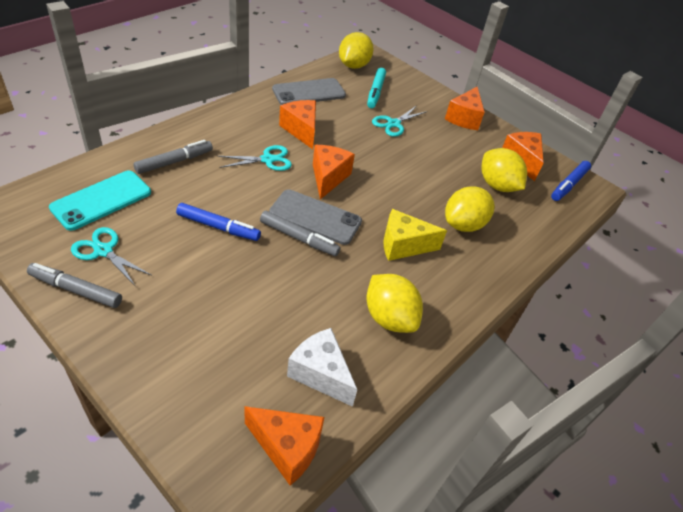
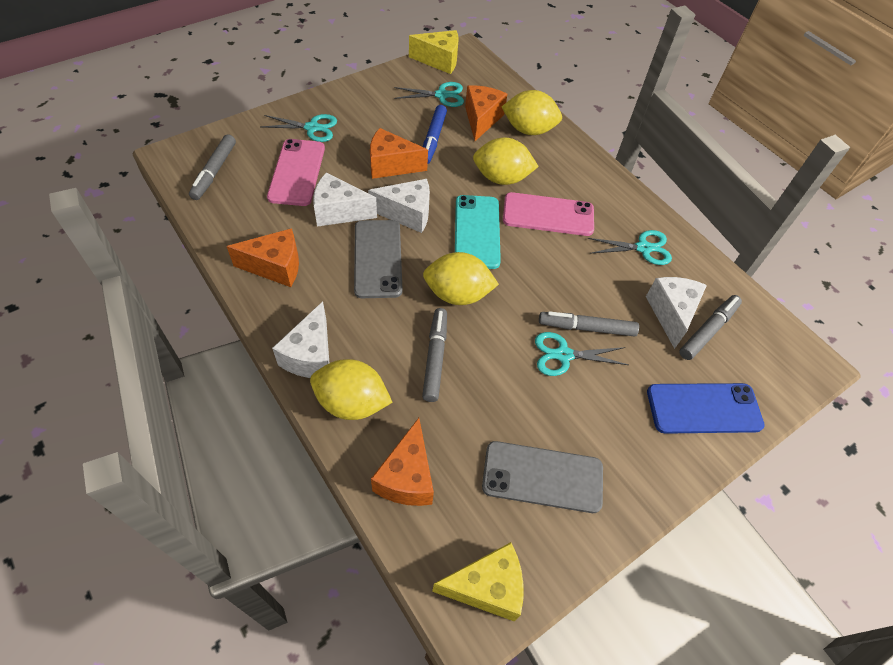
blue marker: [176,203,261,241] [551,161,591,201] = 2 -> [423,105,447,164] = 1
blue phone: none = 0 -> [647,383,765,434] = 1
grey marker: [27,263,122,308] [133,140,213,174] [260,211,341,256] = 3 -> [189,134,236,200] [422,308,447,402] [539,311,639,337] [679,295,742,360] = 4
orange cheese: [244,406,324,486] [279,100,316,149] [313,145,355,199] [445,87,485,130] [502,132,544,181] = 5 -> [226,228,299,287] [370,128,428,179] [371,418,434,506] [465,85,507,141] = 4
pink phone: none = 0 -> [267,139,325,206] [503,192,594,236] = 2
turquoise marker: [367,68,386,108] = 1 -> none = 0
turquoise scissors: [71,227,152,287] [218,145,292,171] [372,106,427,137] = 3 -> [261,114,337,142] [394,82,464,107] [535,332,628,376] [588,230,672,265] = 4
white cheese: [287,328,357,407] = 1 -> [272,301,329,378] [313,172,377,227] [368,179,430,233] [646,277,707,349] = 4
yellow cheese: [384,209,447,261] = 1 -> [409,30,459,74] [432,542,524,621] = 2

